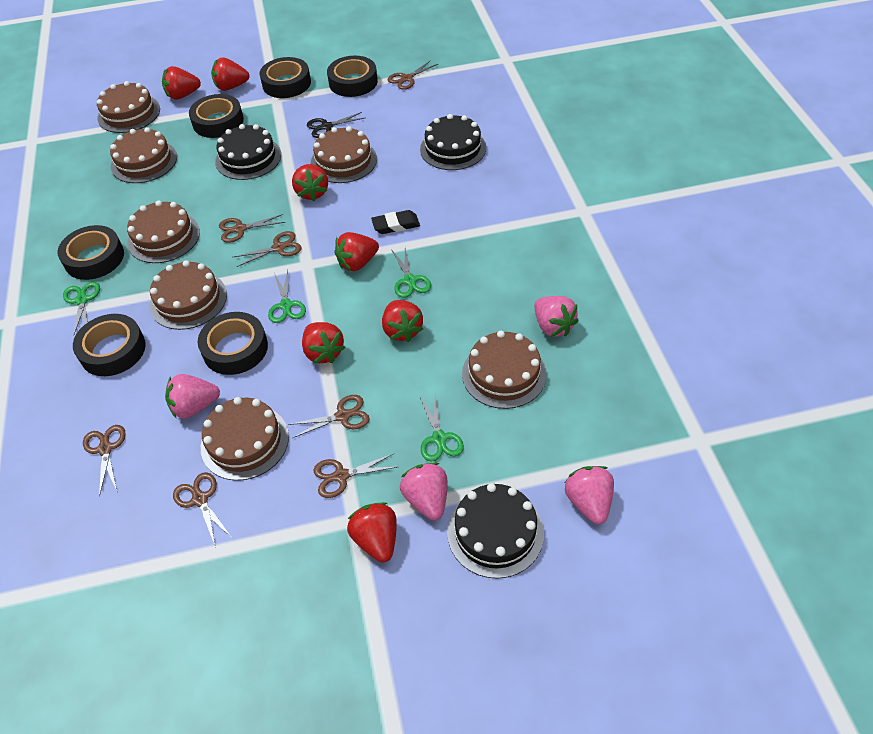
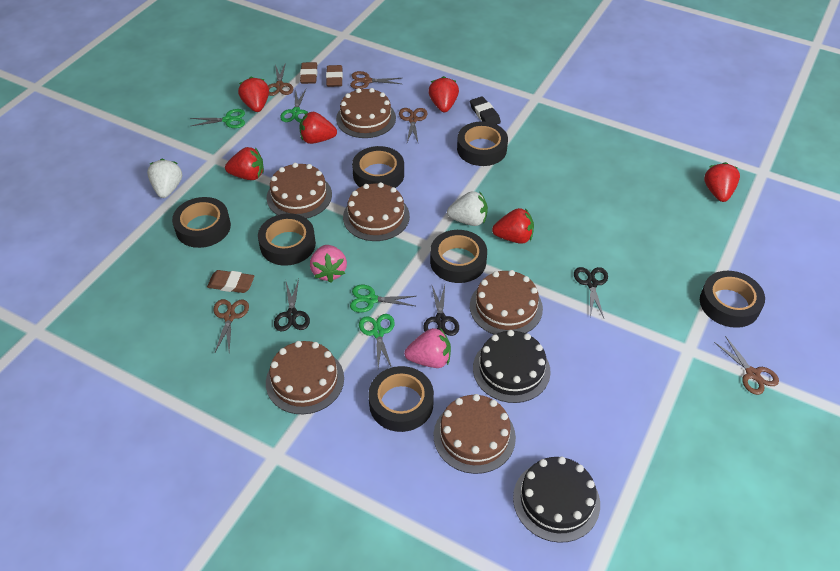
black cake: [215,124,281,180] [420,114,486,170] [447,483,544,579] = 3 -> [473,330,551,403] [513,457,600,543] = 2
black scissors: [307,112,365,138] = 1 -> [274,279,310,331] [423,285,459,336] [574,267,608,318] = 3
black tape: [58,225,124,280] [73,314,146,376] [189,94,244,138] [198,312,268,375] [260,57,311,98] [327,56,378,97] = 6 -> [172,197,231,248] [258,213,316,266] [352,146,404,188] [368,366,434,432] [430,230,487,283] [457,121,508,166] [700,271,765,328] = 7
brown cake: [97,81,160,133] [110,127,177,183] [127,200,200,263] [150,260,227,330] [201,397,289,480] [311,126,377,183] [462,331,546,409] = 7 -> [266,341,344,414] [267,163,332,218] [336,88,396,138] [343,182,410,241] [434,394,516,474] [470,270,543,334] = 6
brown eraser: none = 0 -> [207,270,255,293] [300,62,317,84] [326,65,343,87] = 3
brown scissors: [83,425,126,497] [173,472,232,545] [219,214,285,243] [234,231,302,267] [288,395,370,438] [313,453,397,498] [388,60,438,90] = 7 -> [213,299,249,352] [268,63,293,96] [350,71,401,89] [399,108,427,142] [714,336,779,395] = 5
pink strawberry: [165,374,220,419] [400,463,448,520] [534,296,579,337] [565,466,614,524] = 4 -> [310,245,347,283] [404,328,451,368] = 2
red strawberry: [162,66,201,100] [211,57,250,91] [292,164,328,201] [302,322,345,363] [334,232,379,271] [347,502,397,563] [382,300,423,342] = 7 -> [225,147,264,180] [238,77,269,112] [299,112,337,144] [428,76,459,112] [492,208,534,244] [704,162,740,202] = 6
white strawberry: none = 0 -> [147,159,182,198] [447,191,488,226] = 2

